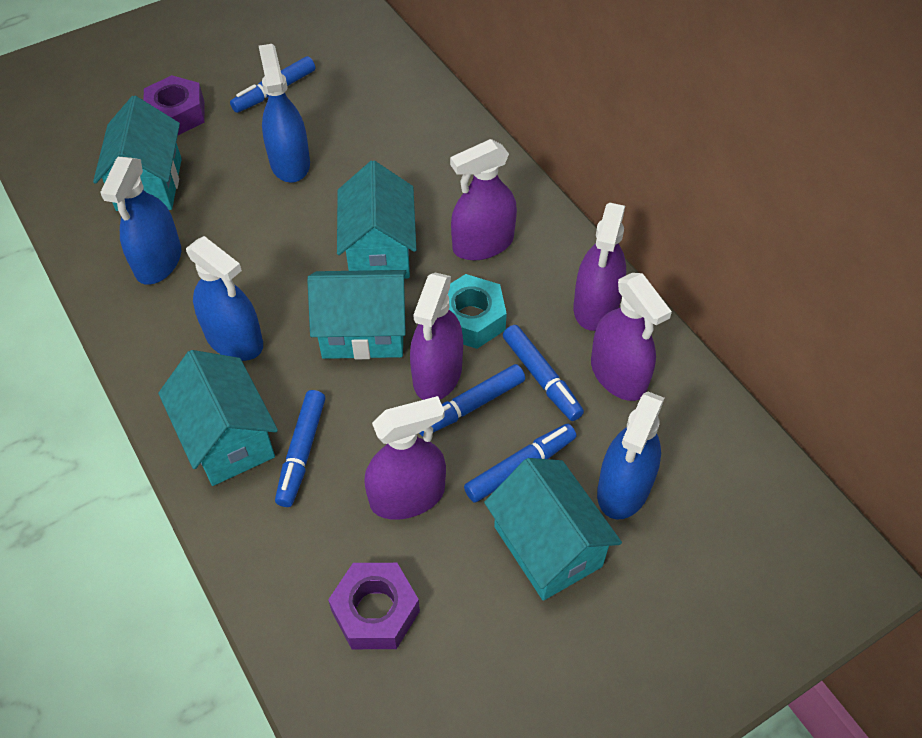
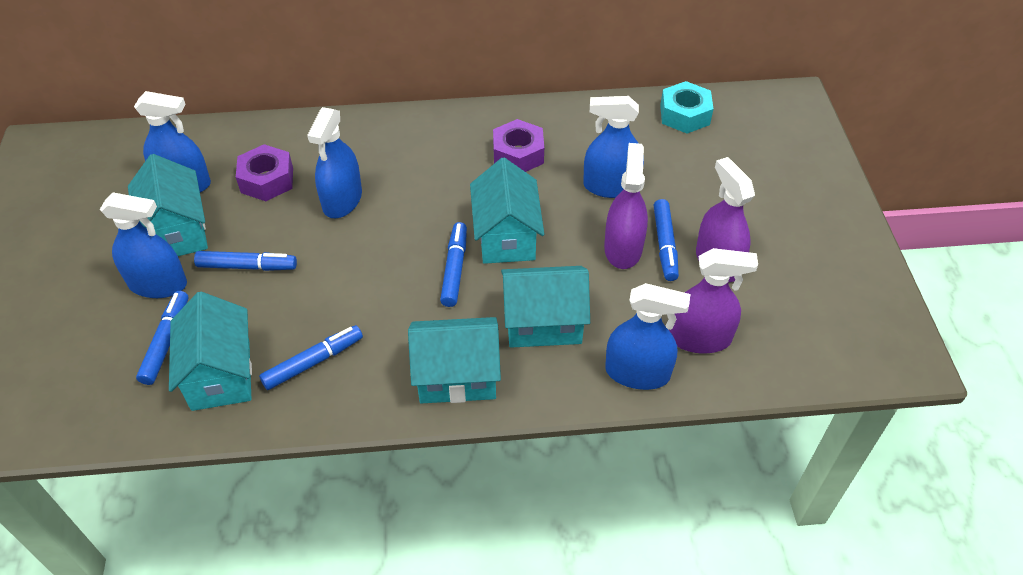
blue spray bottle: [100,157,181,285] [186,236,263,361] [259,44,310,183] [597,392,664,519] = 4 -> [100,192,187,298] [134,91,211,192] [307,107,362,218] [583,96,644,198] [605,283,690,390] = 5
purple spray bottle: [364,396,446,520] [410,273,463,400] [450,139,517,260] [574,203,626,331] [591,273,672,401] = 5 -> [604,143,648,269] [669,248,758,353] [696,157,755,282] = 3

